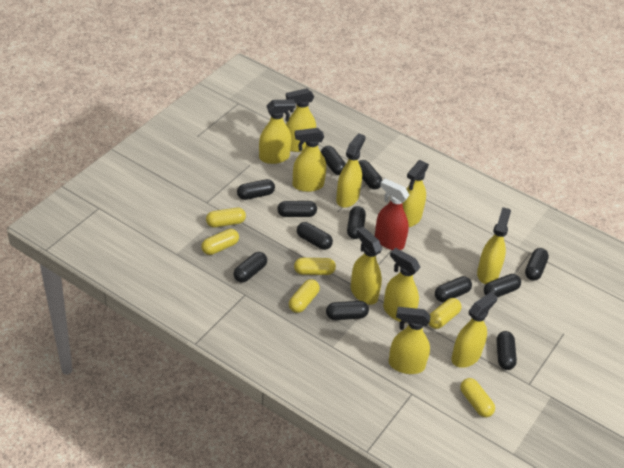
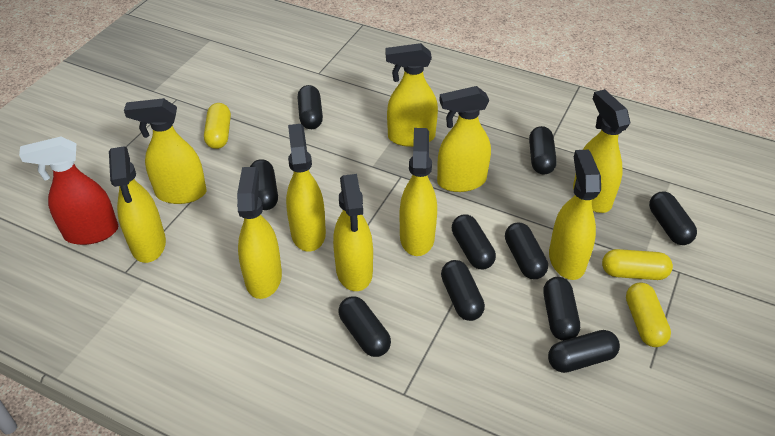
black capsule: [234,252,267,283] [237,179,275,200] [277,201,317,217] [297,222,333,250] [321,146,346,175] [326,301,369,320] [347,206,366,239] [358,160,383,189] [435,276,472,302] [484,274,521,297] [497,331,517,370] [525,248,549,281] = 12 -> [250,159,278,210] [298,85,323,129] [338,296,391,357] [441,260,485,321] [452,214,496,269] [505,223,548,279] [529,126,557,175] [543,277,580,341] [548,330,620,373] [649,192,697,245] = 10
yellow capsule: [201,229,239,255] [206,208,246,227] [289,279,320,313] [294,258,336,275] [429,298,462,329] [460,378,495,417] = 6 -> [204,103,231,149] [602,249,673,280] [626,282,671,347] = 3

